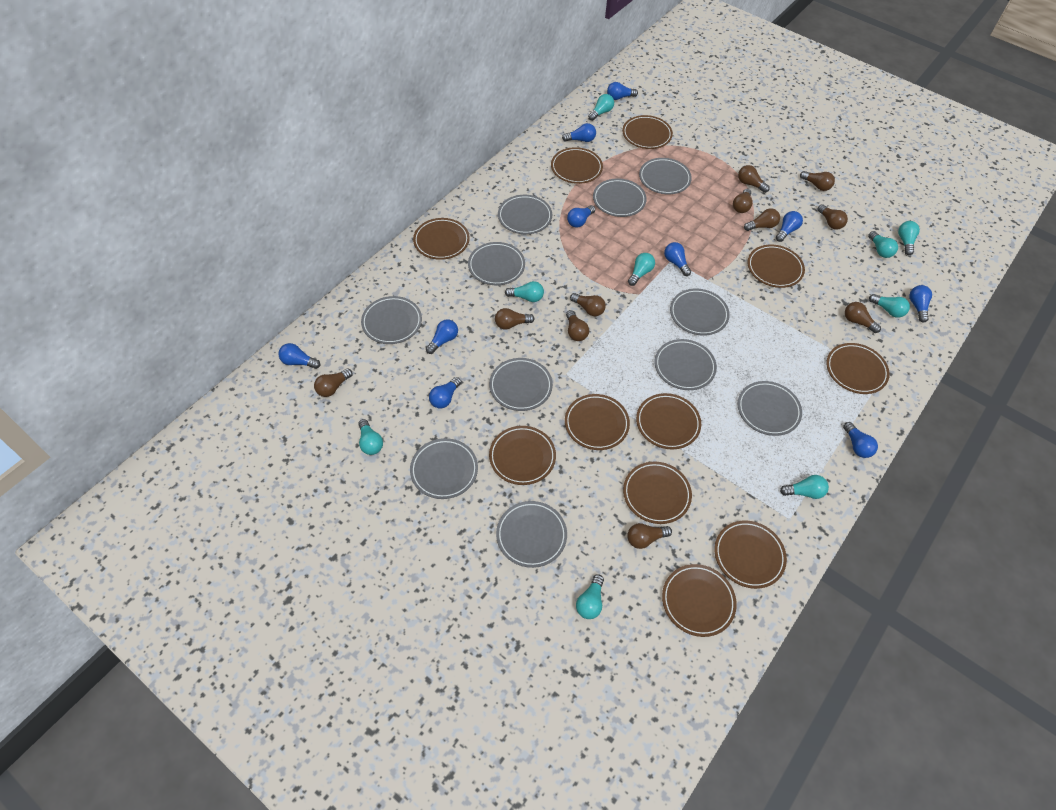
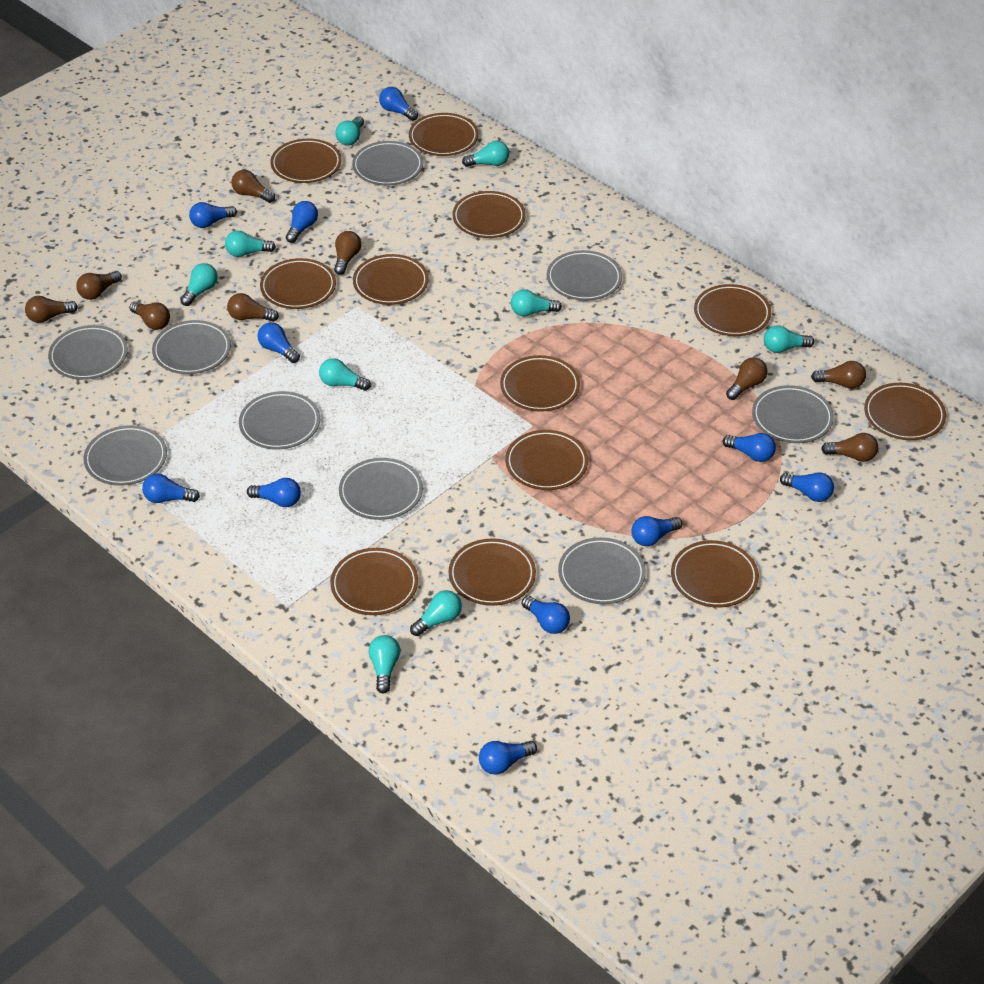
blue light bulb: [279,343,320,369] [426,319,458,354] [429,377,461,408] [562,123,596,142] [567,205,595,228] [607,82,638,100] [664,242,691,276] [776,211,803,242] [843,422,878,458] [909,285,932,323] = 10 -> [142,473,200,503] [189,202,237,228] [247,478,301,507] [257,322,300,363] [286,201,318,243] [379,87,418,121] [479,741,537,775] [522,596,570,634] [632,516,682,546] [723,433,776,462] [780,472,834,502] = 11
brown light bulb: [314,369,353,397] [495,308,535,330] [566,310,589,341] [570,293,606,316] [627,523,672,549] [733,189,752,213] [738,165,770,193] [744,208,780,231] [800,171,835,191] [817,204,848,230] [845,302,881,333] = 11 -> [25,296,78,323] [76,271,122,300] [130,301,170,330] [227,293,279,322] [231,170,275,203] [334,231,361,275] [726,357,767,400] [811,361,866,389] [821,433,878,462] = 9
brown plate: [413,218,470,260] [489,426,556,485] [551,147,603,184] [565,394,630,450] [622,115,673,149] [623,462,692,524] [636,393,701,449] [662,564,737,637] [715,521,787,589] [748,244,805,288] [826,343,890,394] = 11 -> [260,258,336,309] [270,138,342,183] [331,548,418,615] [353,254,429,305] [409,113,479,156] [449,538,536,606] [453,191,526,238] [500,355,580,412] [505,430,588,490] [671,540,759,608] [694,284,771,336] [864,383,946,440] = 12
grey plate: [361,296,422,344] [410,438,478,499] [468,242,525,285] [489,358,553,411] [496,501,567,568] [498,195,552,234] [593,178,647,217] [639,158,692,194] [655,339,717,390] [670,289,730,336] [738,381,802,436] = 11 -> [48,325,128,380] [84,425,167,486] [152,320,231,374] [239,391,320,450] [339,458,423,520] [352,141,423,186] [547,250,622,301] [558,537,646,604] [752,385,834,443] = 9

